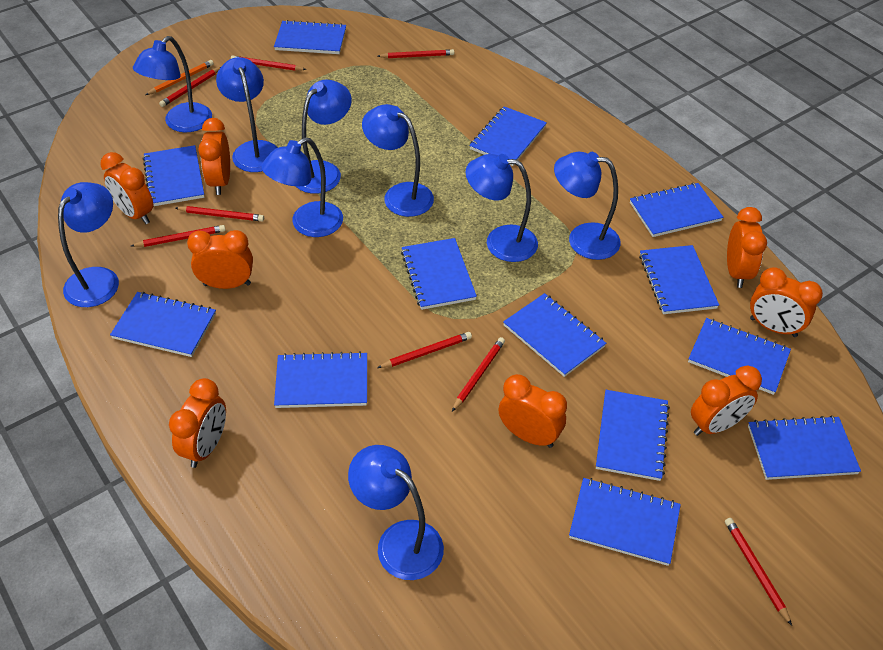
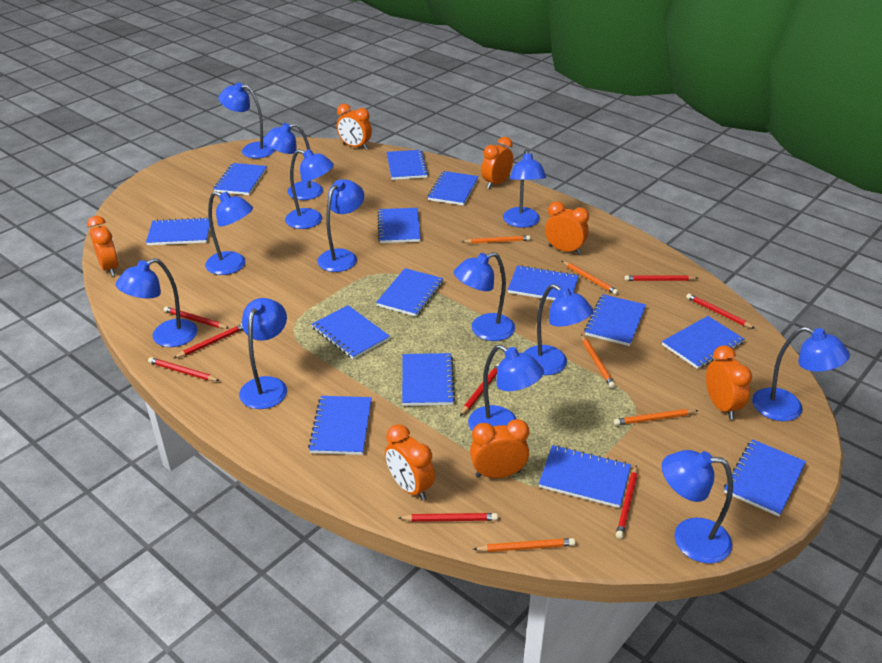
blue lamp: [58,182,119,307] [133,36,212,132] [216,57,278,172] [261,137,343,237] [296,79,352,194] [348,445,444,580] [362,104,434,217] [466,154,538,262] [554,151,621,260] = 9 -> [116,258,198,347] [205,191,253,275] [219,82,275,158] [239,298,287,409] [263,123,323,200] [285,149,334,229] [317,179,364,272] [454,252,515,341] [468,345,544,431] [503,149,547,228] [524,284,593,375] [662,450,733,563] [752,326,850,421] = 13
blue notebook: [110,292,216,357] [143,145,204,206] [274,20,346,54] [274,351,367,408] [401,238,477,310] [469,106,547,166] [503,293,606,377] [569,478,681,566] [596,390,670,481] [630,183,723,237] [639,245,719,314] [688,318,791,395] [748,415,861,480] = 13 -> [146,217,210,245] [213,163,267,195] [308,396,372,455] [312,305,390,359] [376,268,444,317] [378,208,421,243] [387,150,429,180] [402,353,455,406] [428,171,479,206] [508,265,579,300] [539,445,631,508] [584,294,646,346] [662,316,745,369] [724,439,806,517] = 14
orange clock: [100,152,153,224] [169,378,226,468] [187,230,253,289] [198,118,230,195] [499,374,567,448] [691,365,762,436] [727,207,767,288] [750,267,823,337] = 8 -> [87,216,119,276] [337,104,372,150] [385,424,435,501] [470,419,529,478] [481,137,513,189] [545,201,589,255] [706,346,752,419] = 7
orange pencil: [145,60,214,95] = 1 -> [462,235,530,244] [473,538,575,552] [562,261,619,295] [581,334,615,388] [614,409,699,425] = 5

